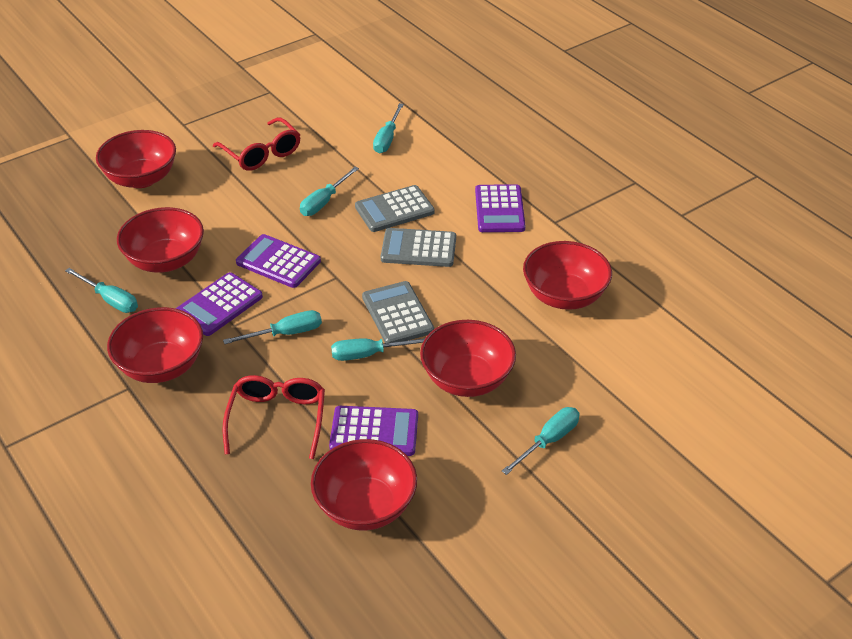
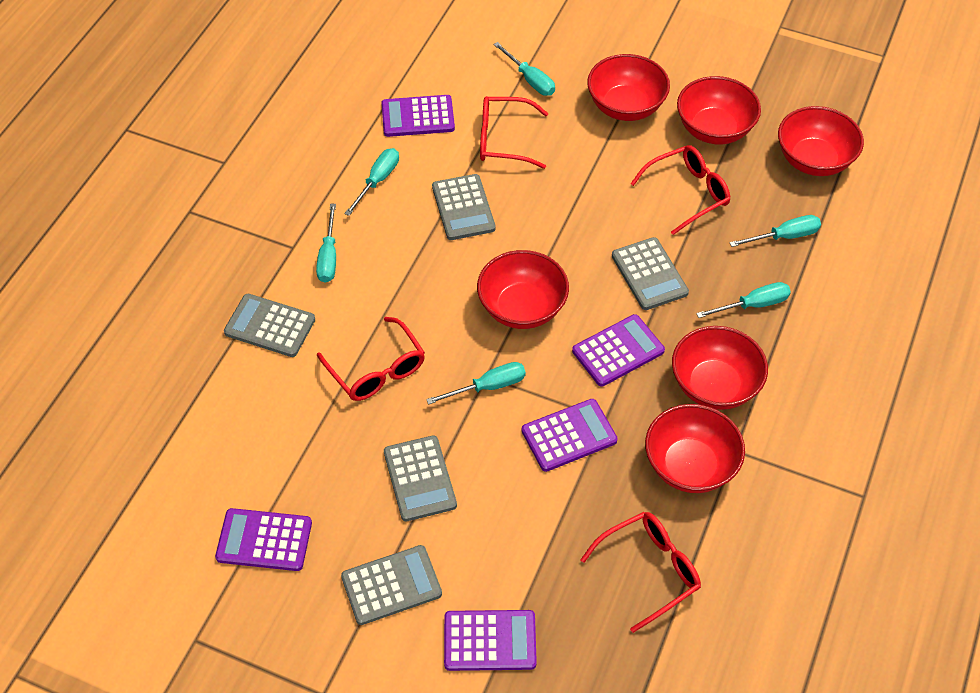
grey calculator: [355,185,435,232] [362,281,434,343] [381,228,456,267] = 3 -> [224,294,315,357] [341,545,442,625] [384,435,457,522] [432,174,496,240] [612,237,689,310] = 5
purple calculator: [176,272,263,336] [236,234,321,288] [329,406,418,456] [475,184,526,232] = 4 -> [215,508,312,571] [381,95,455,137] [444,610,537,671] [522,399,618,472] [572,314,665,387] = 5
red glasses: [213,117,300,171] [223,375,325,459] = 2 -> [317,317,425,401] [480,96,548,169] [581,512,701,633] [630,145,730,235] = 4

